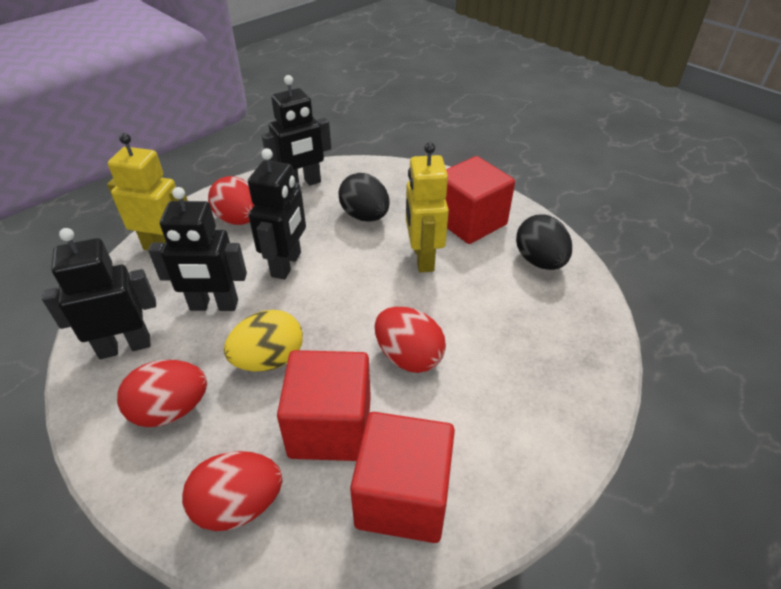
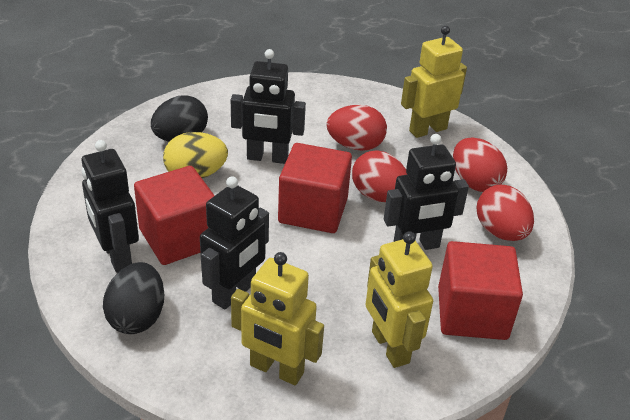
yellow robot: [107,133,188,250] [406,142,449,272] = 2 -> [231,252,324,385] [365,231,433,368] [401,26,467,138] = 3

